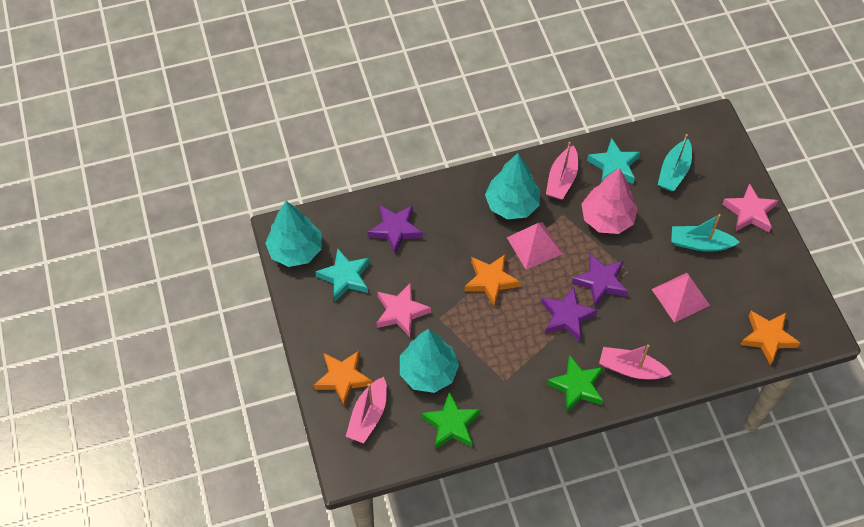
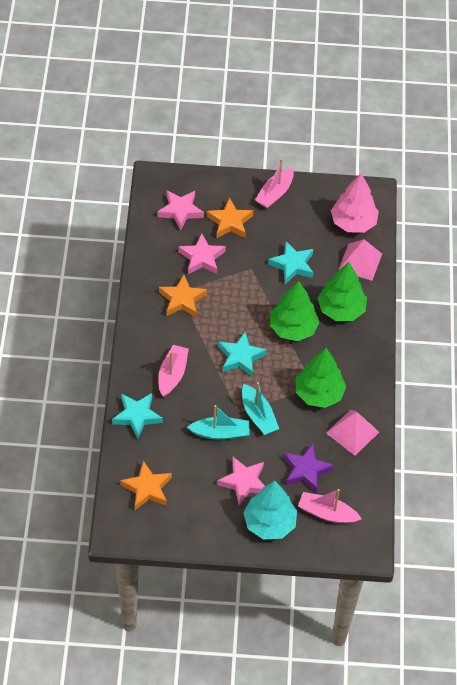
green star: [421,391,481,449] [547,355,603,412] = 2 -> none = 0
green tree: none = 0 -> [270,281,320,341] [296,348,346,408] [318,262,367,321] = 3
pink star: [377,283,431,337] [722,183,778,232] = 2 -> [157,190,204,231] [178,233,226,274] [217,457,265,506] = 3
purple star: [368,205,423,254] [541,286,598,342] [572,253,628,306] = 3 -> [283,444,334,493] = 1
turquoise star: [316,248,370,301] [587,138,640,184] = 2 -> [112,393,163,439] [218,331,267,377] [268,241,314,284] = 3
turquoise tree: [265,201,321,267] [400,329,459,393] [485,153,540,219] = 3 -> [243,481,297,540] = 1

